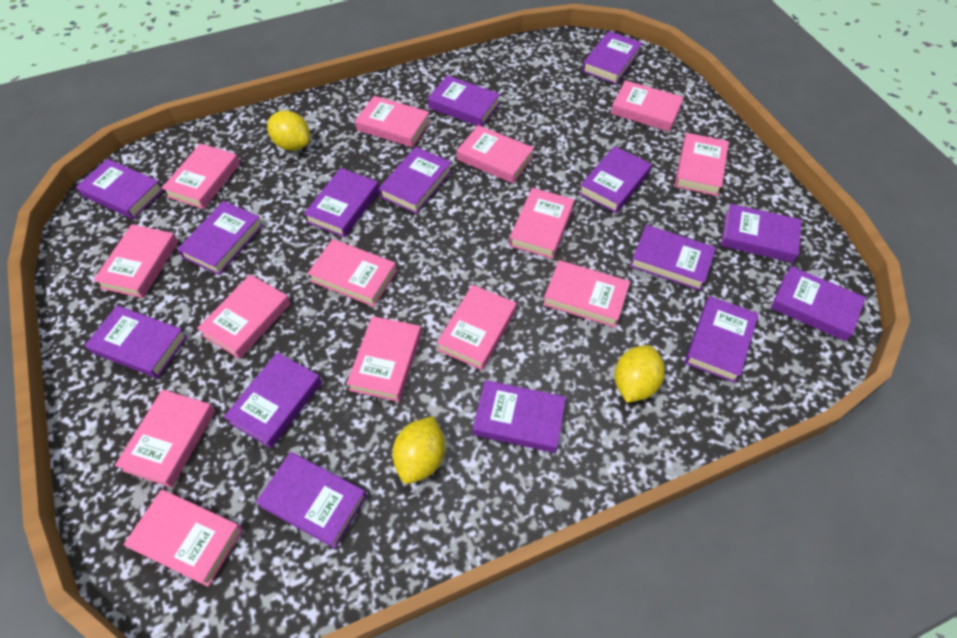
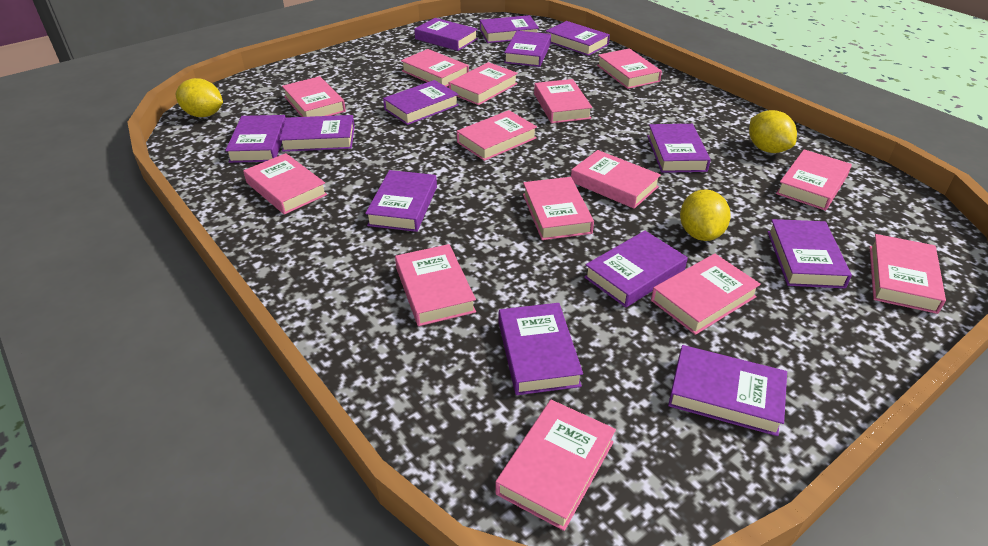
purple book: [76,159,163,219] [85,305,187,378] [177,201,263,275] [224,352,322,448] [256,452,367,549] [304,168,379,238] [379,147,452,214] [428,75,500,127] [473,380,566,453] [579,146,652,213] [582,31,642,84] [630,225,716,291] [685,296,759,383] [721,204,801,263] [771,266,866,341] = 15 -> [225,115,286,163] [279,115,355,152] [365,170,437,232] [383,80,459,125] [414,18,478,51] [480,15,539,43] [499,303,583,395] [504,31,551,67] [546,21,610,56] [584,231,688,308] [647,124,711,173] [668,345,787,436] [768,219,852,288] = 13

